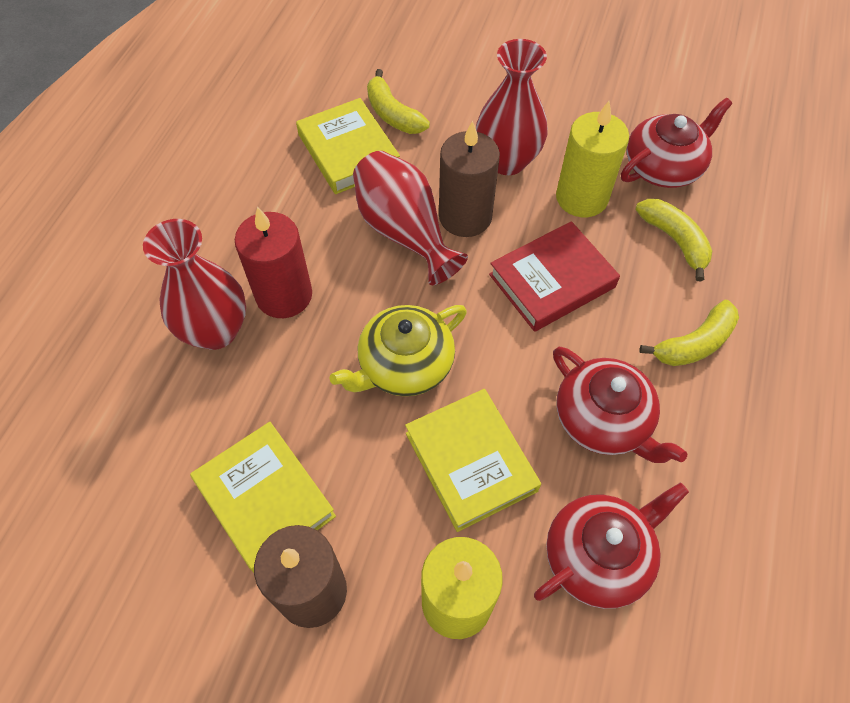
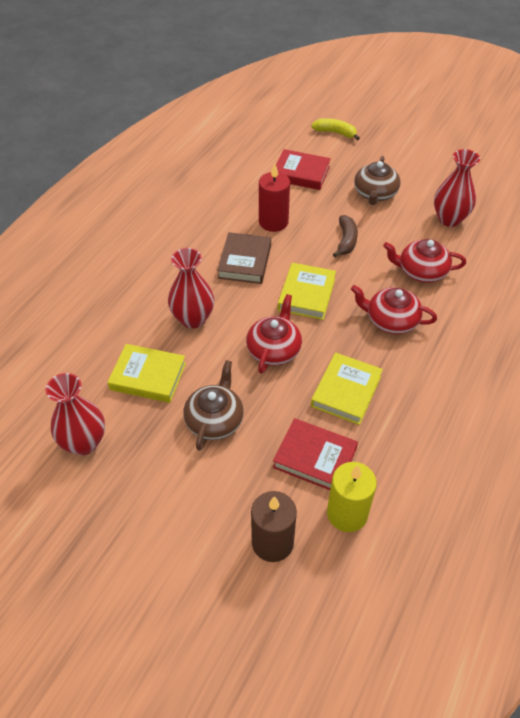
brown banana: none = 0 -> [333,215,358,257] = 1
brown book: none = 0 -> [217,232,271,284] = 1
brown candle: [254,525,347,628] [439,121,500,237] = 2 -> [251,491,297,562] = 1
brown teapot: none = 0 -> [183,360,244,451] [354,156,400,205] = 2
red book: [489,221,620,332] = 1 -> [273,418,358,490] [276,149,331,190] = 2
yellow banana: [367,69,430,134] [635,199,712,282] [640,300,739,366] = 3 -> [311,118,360,140] = 1
yellow candle: [421,537,503,639] [556,101,629,217] = 2 -> [327,462,377,532] = 1
yellow teapot: [329,305,467,396] = 1 -> none = 0

